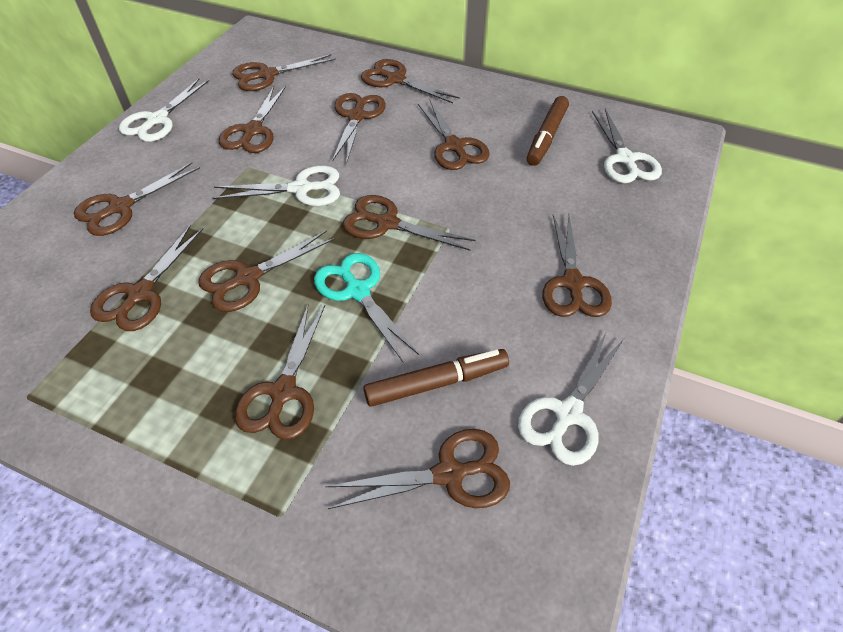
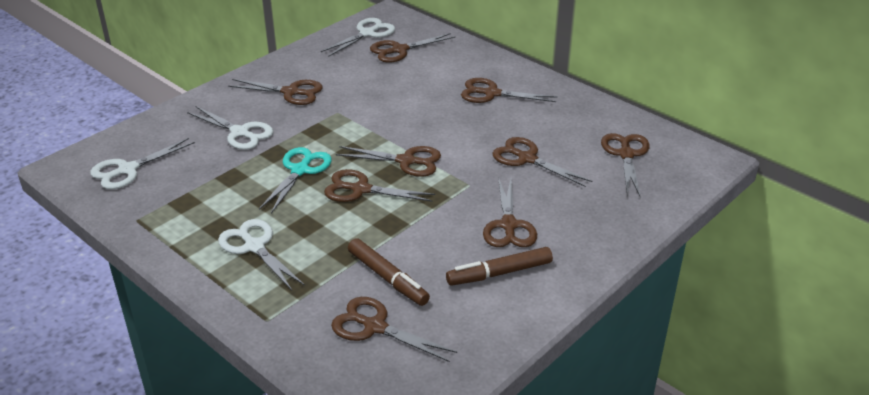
brown scissors: [74,162,200,236] [90,225,204,331] [198,230,335,312] [219,86,286,153] [232,54,336,91] [235,303,325,440] [325,429,510,509] [332,93,386,165] [343,195,476,251] [361,59,460,103] [418,100,490,170] [542,215,612,317] = 12 -> [228,79,323,105] [324,169,435,202] [331,297,457,362] [336,146,441,177] [370,33,456,63] [461,78,558,103] [483,177,537,247] [492,137,592,187] [601,133,650,196] = 9

